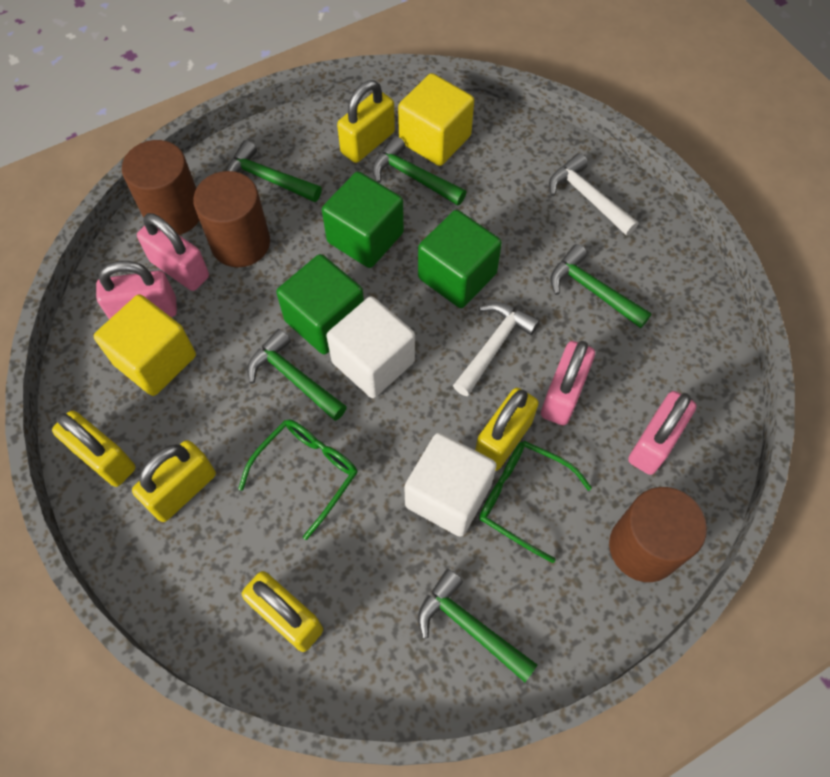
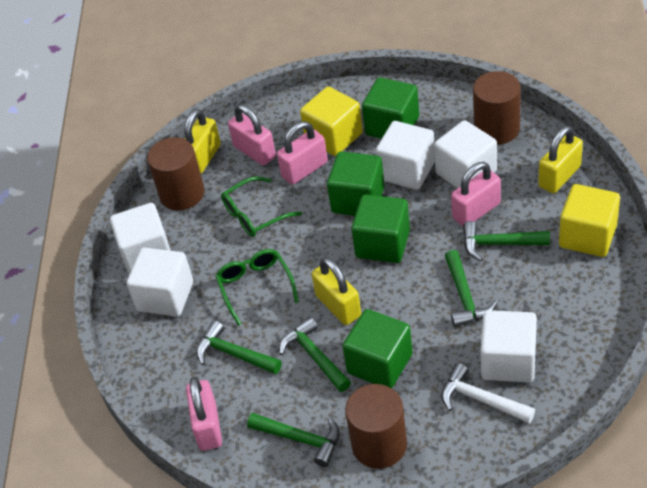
green cube: [276,254,364,354] [322,172,404,268] [418,210,502,308] = 3 -> [327,151,385,216] [342,309,413,389] [351,194,410,263] [362,77,419,139] = 4
white cube: [327,296,415,398] [404,433,497,537] = 2 -> [110,203,171,274] [127,248,193,317] [376,121,435,190] [434,120,497,188] [481,310,537,383] = 5
white hammer: [453,302,540,396] [549,153,639,236] = 2 -> [441,363,535,423] = 1
yellow padlock: [52,410,135,487] [132,440,216,522] [242,571,323,652] [337,80,395,163] [475,388,539,471] = 5 -> [184,109,221,174] [312,257,361,325] [538,126,583,193] = 3

